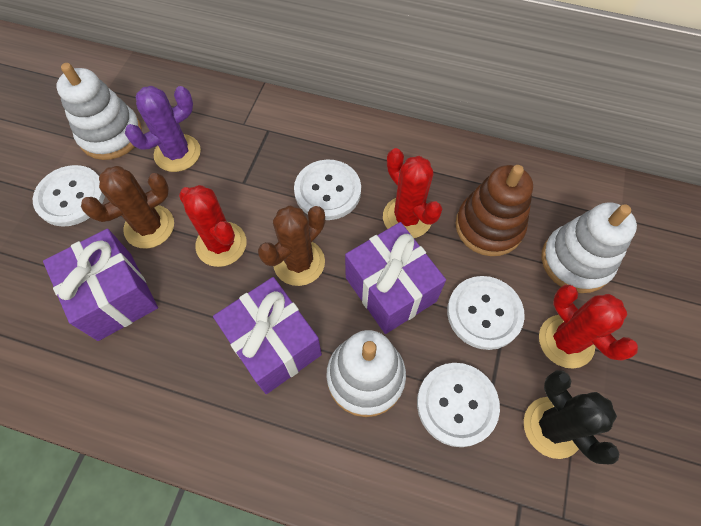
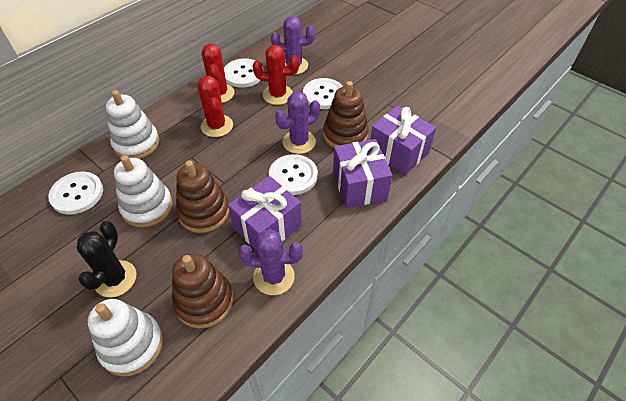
brown cactus: [81,166,174,249] [258,206,325,286] = 2 -> none = 0
brown stacking toy: [455,165,533,256] = 1 -> [172,253,233,328] [176,160,229,233] [323,81,369,148] = 3
purple cactus: [125,86,201,172] = 1 -> [238,229,303,295] [271,16,315,75] [275,91,320,154] = 3

